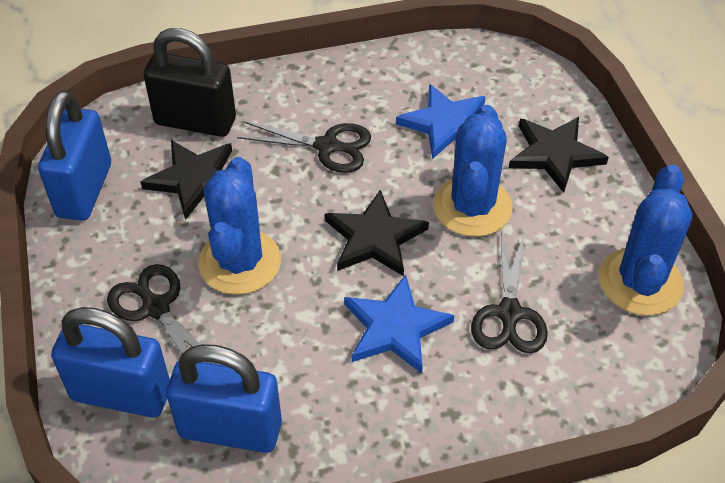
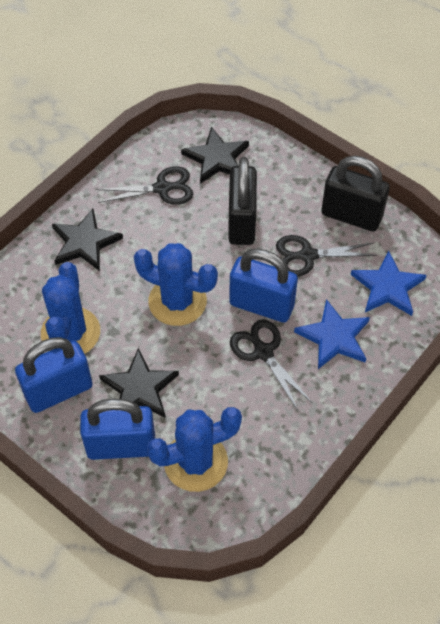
black padlock: [143,28,236,137] = 1 -> [228,157,257,245] [321,156,390,232] = 2

